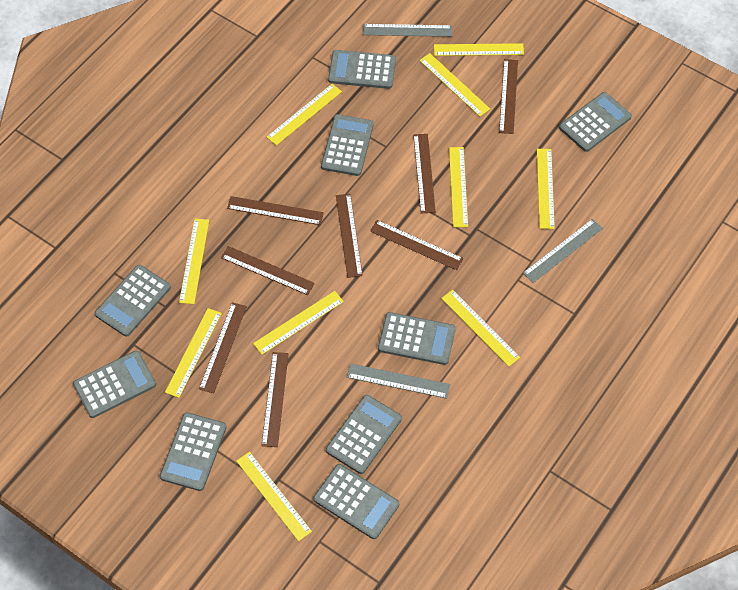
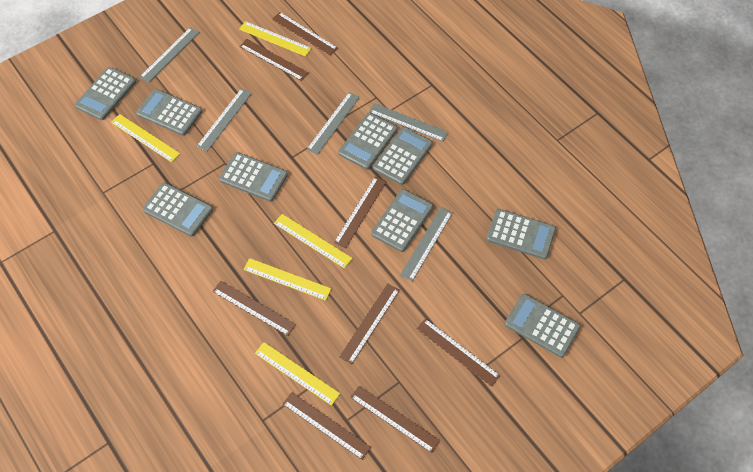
grey ruler: [347,363,450,399] [363,24,452,37] [523,219,603,283] = 3 -> [140,27,200,83] [196,88,252,152] [307,92,360,155] [369,103,448,142] [400,207,453,281] = 5
yellow ruler: [165,308,222,398] [179,219,209,304] [236,452,312,541] [253,291,344,355] [266,84,342,146] [419,53,490,116] [434,43,524,56] [441,290,520,367] [449,147,468,227] [537,149,555,229] = 10 -> [111,114,180,162] [239,21,311,57] [243,258,331,301] [255,342,340,406] [274,214,352,268] = 5

